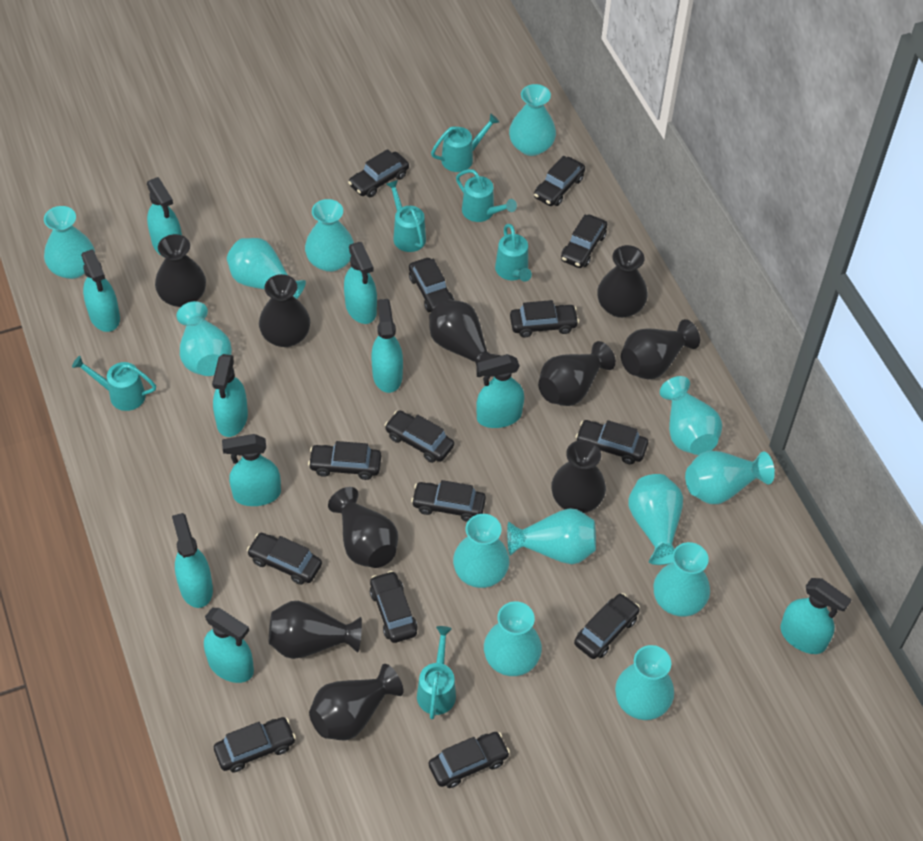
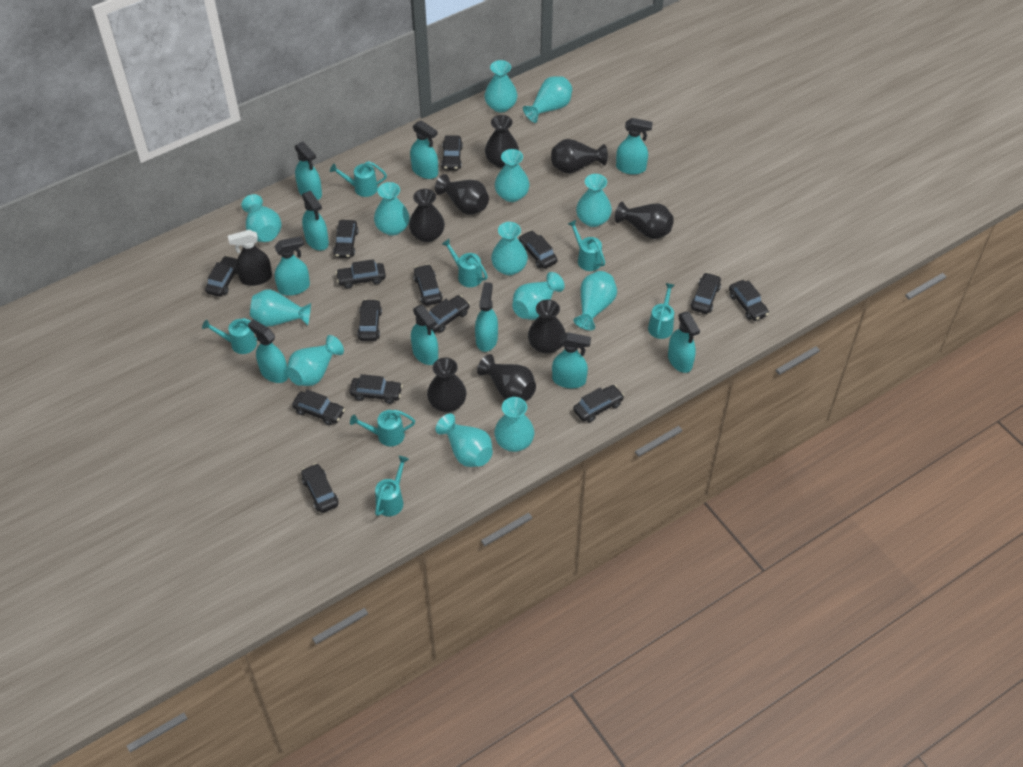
black spray bottle: none = 0 -> [228,230,272,286] = 1
black vase: [155,234,206,307] [259,274,310,347] [269,601,362,659] [309,664,403,740] [328,487,398,568] [429,299,501,377] [538,341,616,406] [551,440,606,513] [597,245,648,318] [621,319,700,380] = 10 -> [409,189,445,242] [427,358,466,412] [435,174,489,215] [477,354,536,401] [485,115,519,168] [528,299,566,354] [551,139,608,174] [615,202,674,239] = 8
turquoise watering can: [72,356,156,411] [386,180,426,252] [417,626,456,720] [431,113,499,172] [456,169,517,222] [495,224,532,282] = 6 -> [202,318,257,354] [330,161,387,197] [350,410,415,446] [375,456,409,516] [442,239,488,287] [568,220,605,271] [648,283,675,339] = 7

